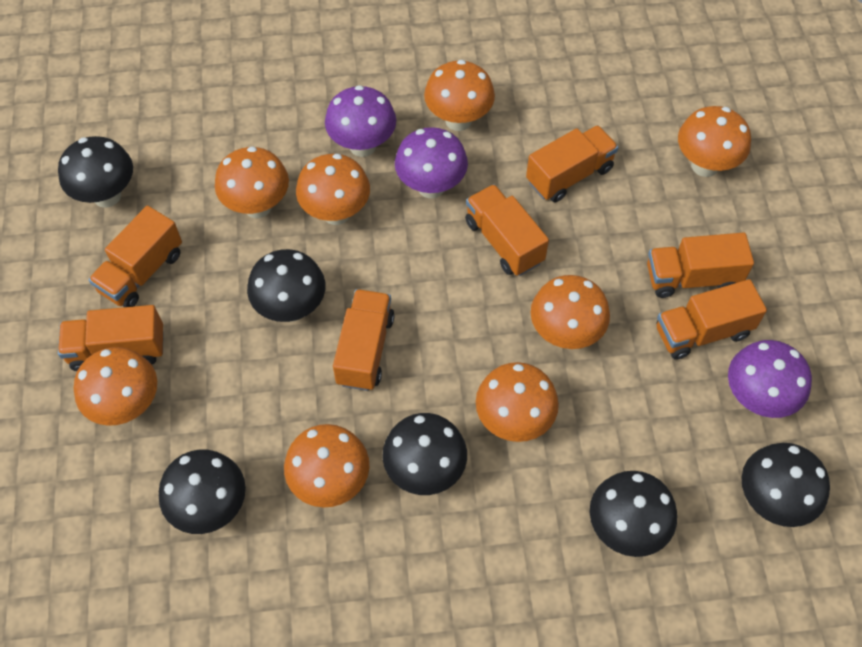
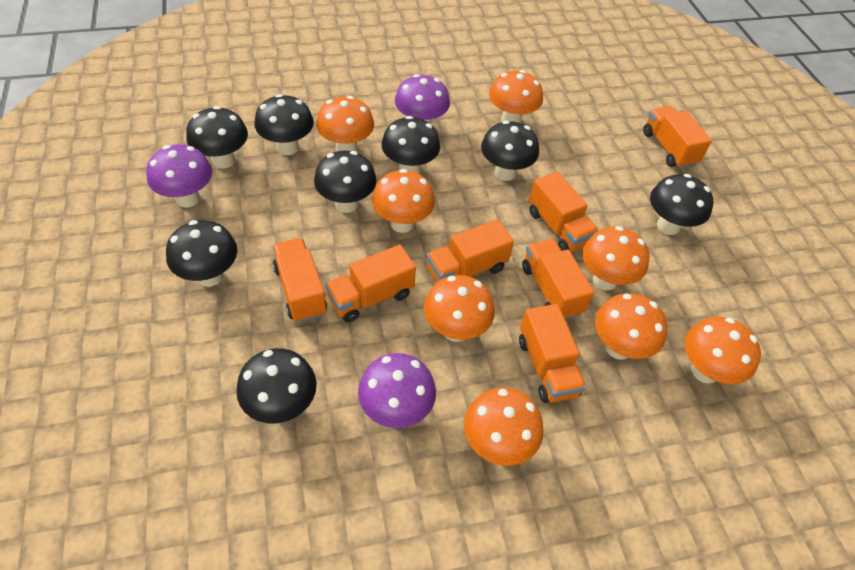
black mushroom: [58,136,133,208] [159,450,246,534] [247,249,325,322] [382,413,467,495] [590,471,677,557] [742,443,830,527] = 6 -> [166,220,238,287] [186,106,248,169] [236,348,317,423] [255,94,314,155] [314,151,377,213] [381,116,440,174] [481,121,539,181] [650,174,713,235] = 8

